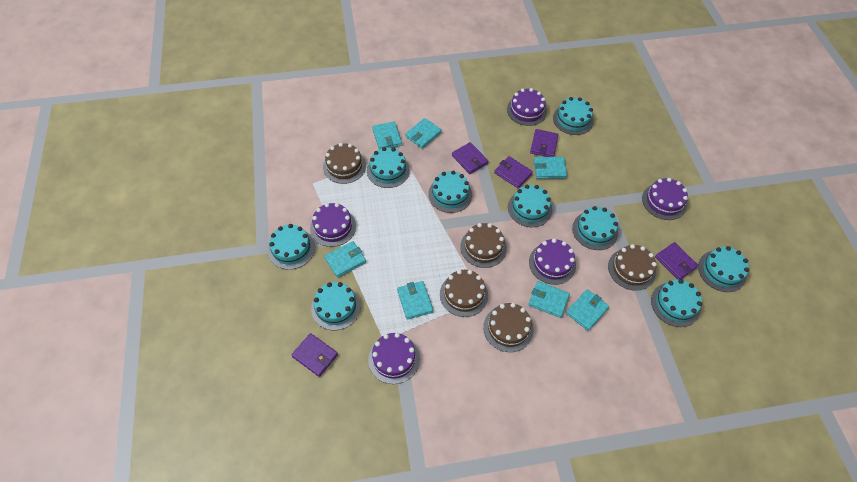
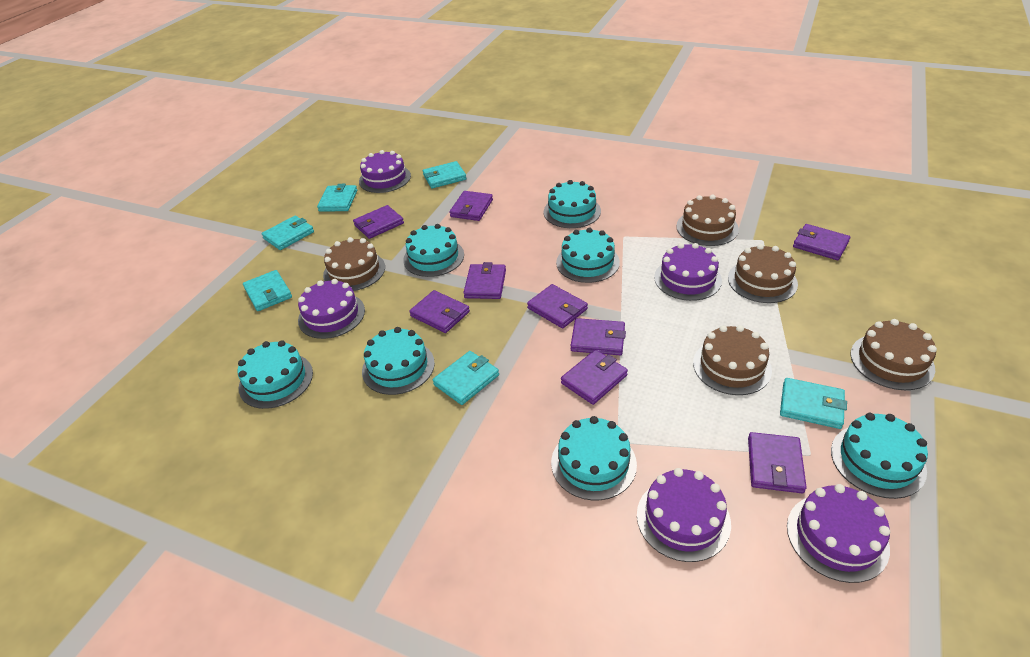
purple wallet: [291,333,338,377] [452,142,488,174] [494,156,533,188] [530,129,559,157] [655,242,699,280] = 5 -> [353,205,404,239] [409,290,470,333] [449,191,493,221] [463,262,506,299] [527,284,588,329] [561,350,628,405] [571,318,626,355] [748,432,807,493] [793,224,850,260] = 9
turquoise cake: [268,224,315,270] [311,282,361,330] [367,147,410,188] [428,171,472,213] [508,185,552,227] [553,97,594,135] [572,206,618,250] [651,279,702,327] [698,246,749,292] = 9 -> [237,340,313,409] [362,327,435,395] [403,224,464,277] [544,180,601,228] [551,416,637,501] [556,228,620,283] [831,413,928,499] = 7
turquoise wallet: [324,241,366,278] [372,122,402,149] [397,281,433,320] [405,118,442,149] [528,281,570,318] [534,157,567,179] [566,289,609,331] = 7 -> [243,270,292,311] [261,216,314,250] [317,184,357,212] [423,161,467,188] [433,351,499,405] [780,378,847,429] = 6

